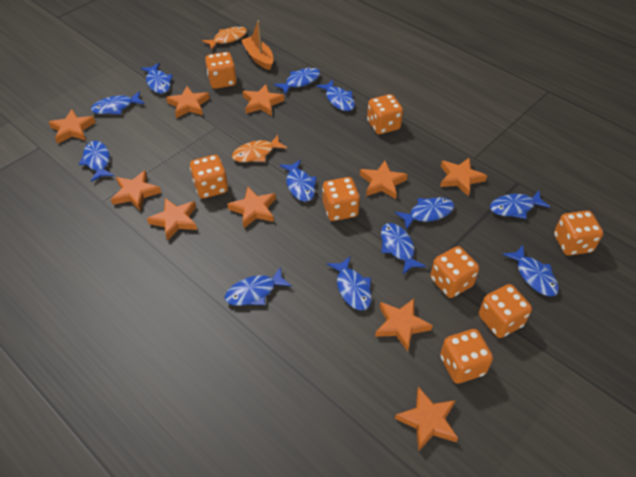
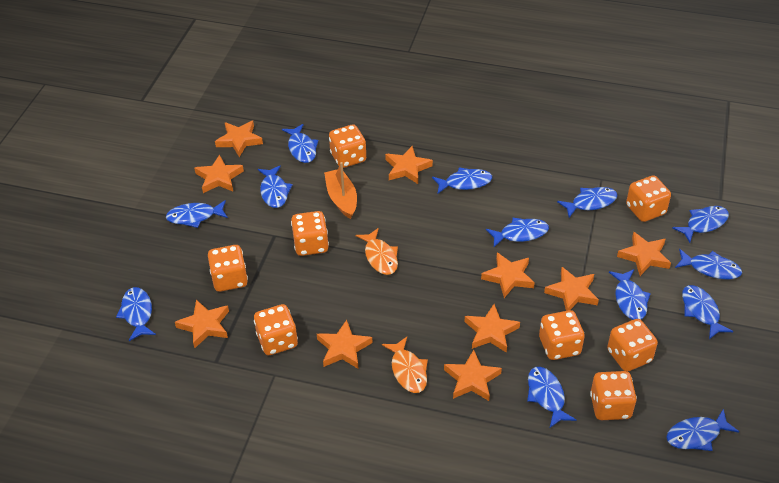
blue fish: [79,141,114,182] [91,91,145,115] [141,63,173,94] [225,267,292,306] [274,68,320,95] [280,160,317,202] [316,80,355,111] [327,256,372,311] [381,223,426,274] [395,197,455,230] [490,191,550,219] [502,245,559,296] = 12 -> [116,287,156,341] [166,200,228,228] [258,165,293,208] [282,124,318,163] [432,167,492,194] [486,218,549,247] [527,367,576,428] [557,187,617,217] [609,269,651,320] [666,409,739,451] [672,206,729,243] [675,249,742,280] [682,285,733,339] = 13

